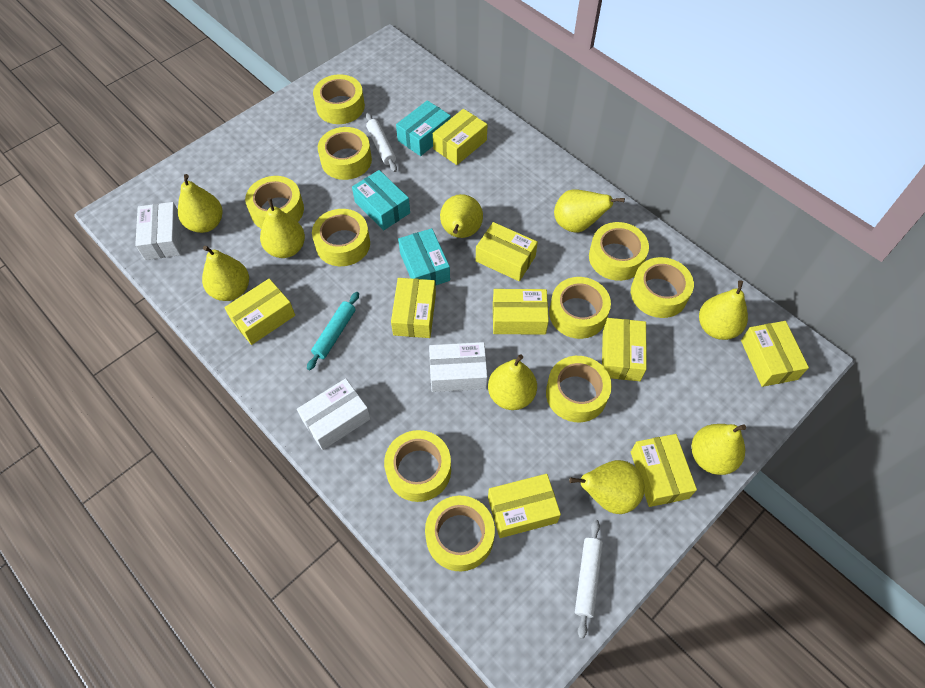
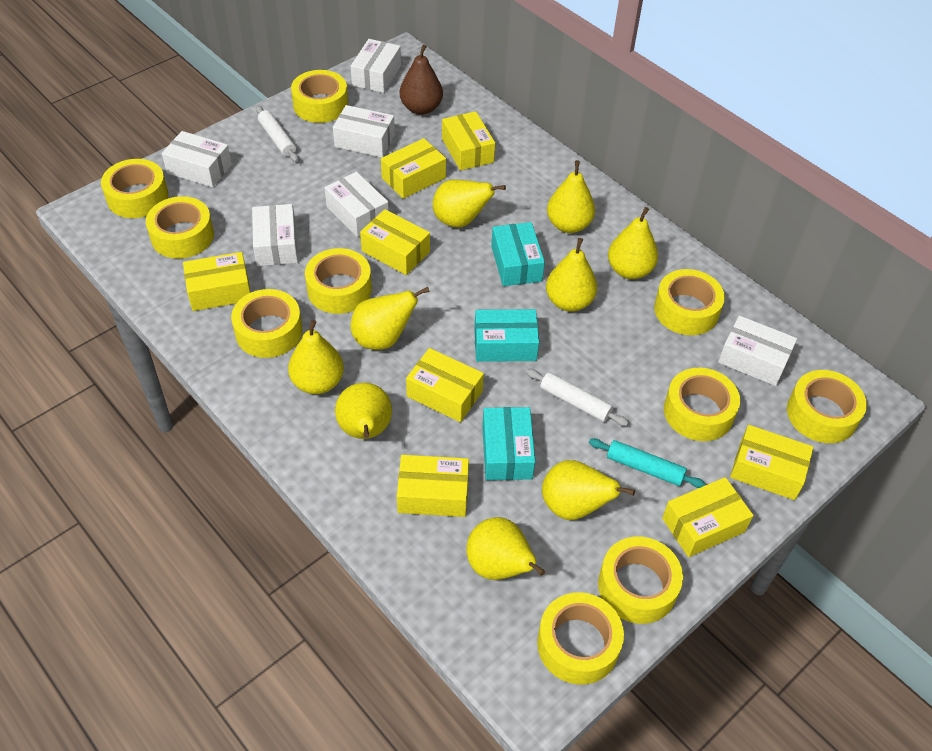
brown pear: none = 0 -> [400,45,443,115] = 1
white box: [135,202,181,260] [297,378,371,450] [429,342,488,392] = 3 -> [162,131,232,187] [252,204,298,266] [324,172,389,237] [333,105,395,158] [351,39,401,93] [718,315,797,386] = 6
yellow box: [224,279,295,345] [391,278,436,338] [433,109,487,165] [476,222,538,281] [488,474,561,538] [493,289,549,335] [602,318,647,381] [631,434,697,507] [741,321,809,387] = 9 -> [183,252,250,311] [360,209,430,275] [381,138,446,199] [397,455,469,517] [406,348,484,422] [442,111,495,170] [662,477,754,557] [730,425,813,500] = 8

